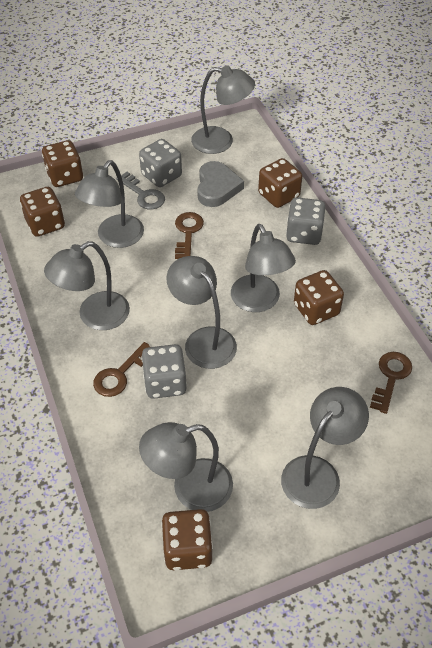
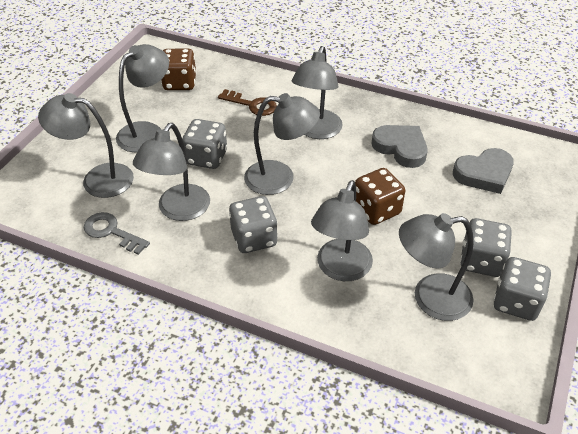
brown dice: [20,187,65,237] [42,140,83,187] [161,509,213,570] [258,158,302,208] [294,270,344,325] = 5 -> [161,48,196,90] [355,168,405,225] = 2
brown key: [93,342,149,397] [175,212,204,259] [370,352,412,414] = 3 -> [218,89,277,116] = 1
grey dice: [139,139,182,187] [141,344,187,399] [286,197,326,245] = 3 -> [182,119,227,169] [229,196,278,253] [460,218,512,277] [494,257,551,321] = 4
grey heart: [197,161,244,207] = 1 -> [371,125,428,168] [453,148,514,194] = 2

